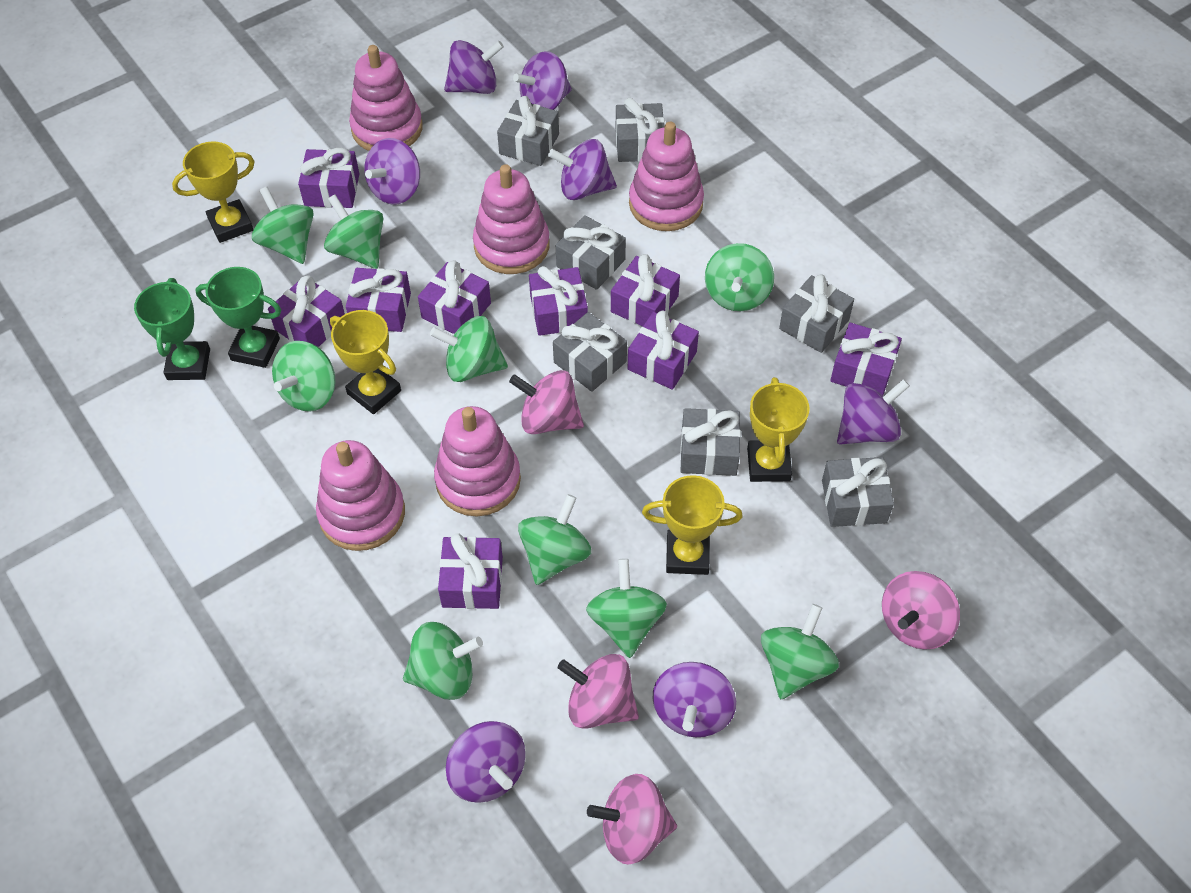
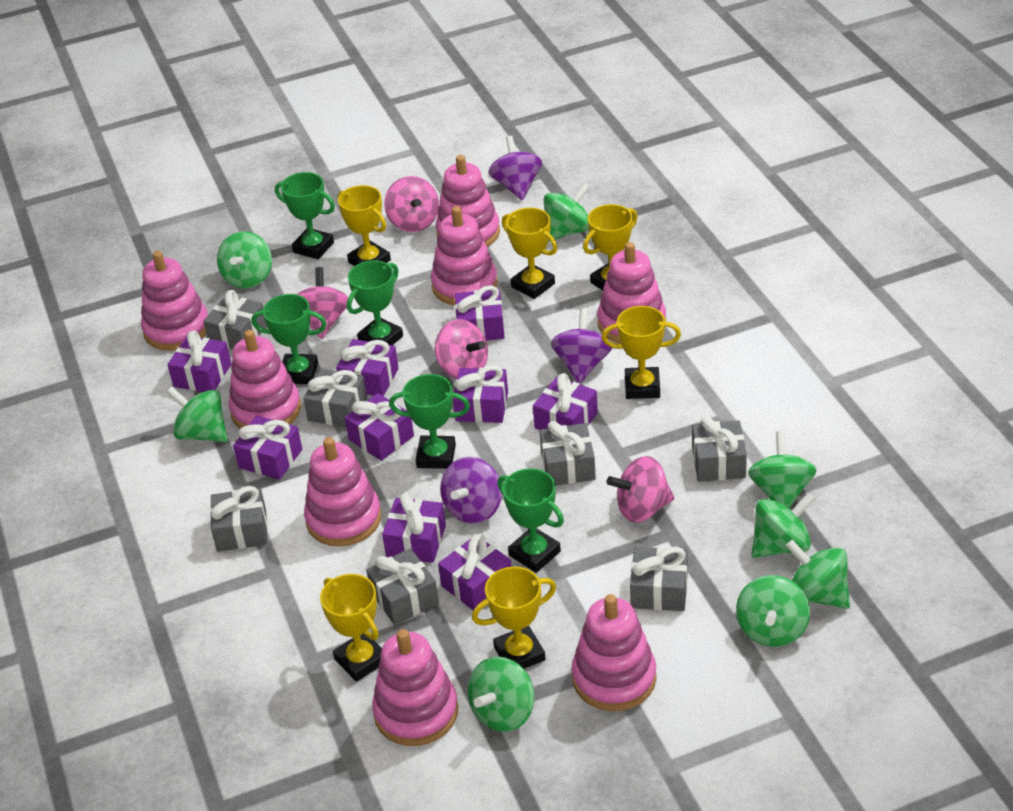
green spinning top: [252,187,314,264] [272,341,336,412] [324,194,383,269] [403,622,483,700] [430,316,508,382] [518,494,591,585] [586,558,667,658] [705,243,774,311] [761,604,839,699] = 9 -> [166,386,228,442] [217,231,272,289] [468,656,535,732] [543,182,590,242] [736,575,810,647] [748,431,816,508] [751,493,816,558] [786,540,850,609] = 8
green trophy: [134,278,210,380] [195,267,281,368] = 2 -> [251,294,327,384] [275,172,335,259] [347,260,403,345] [389,374,470,469] [497,468,564,573] = 5
pink stacking toy: [316,440,405,551] [349,45,423,151] [434,406,521,516] [473,164,550,274] [629,122,704,231] = 5 -> [141,251,208,351] [229,330,301,428] [304,437,381,547] [372,629,458,746] [431,206,498,305] [436,155,500,247] [571,594,657,711] [597,242,666,344] = 8
purple spinning top: [364,138,420,205] [444,40,504,94] [446,721,525,803] [513,51,572,110] [548,139,617,200] [653,662,736,737] [837,379,910,445] = 7 -> [440,457,502,524] [489,136,542,200] [551,308,612,384] = 3
yellow trophy: [172,141,255,243] [330,310,401,414] [642,475,743,575] [747,377,809,482] = 4 -> [320,574,382,682] [338,185,391,266] [472,566,556,669] [502,208,557,299] [583,204,638,291] [602,306,681,399] = 6

